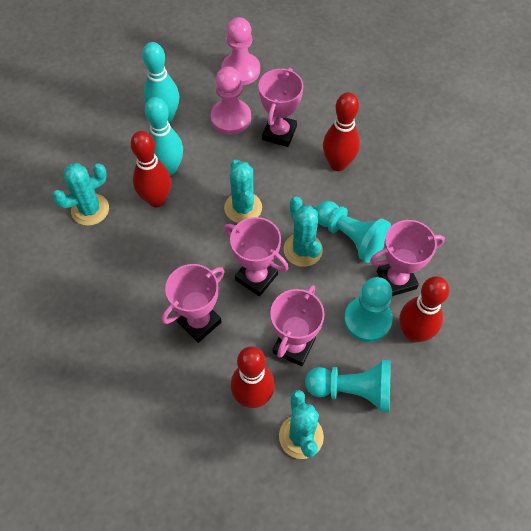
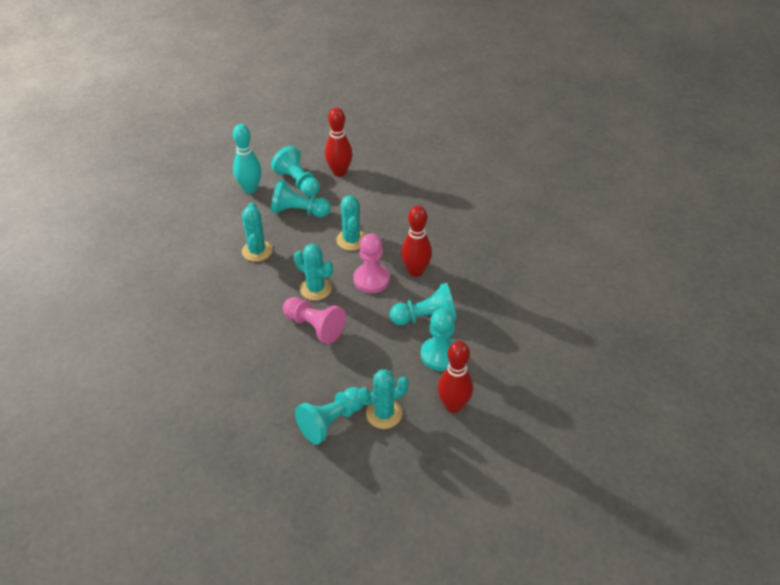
pink trophy: [162,264,225,343] [224,217,289,297] [259,68,303,147] [270,285,325,366] [370,220,445,296] = 5 -> none = 0
red bowling pin: [131,131,171,207] [231,346,275,408] [323,92,360,171] [399,276,449,342] = 4 -> [325,107,352,177] [401,206,432,277] [437,341,473,413] = 3
turquoise bowling pin: [142,42,180,122] [145,97,183,175] = 2 -> [233,124,262,194] = 1
turquoise pawn: [305,360,391,412] [315,201,391,263] [344,277,393,342] = 3 -> [271,146,320,197] [271,179,331,218] [295,387,364,445] [390,283,456,325] [421,309,455,371] = 5

